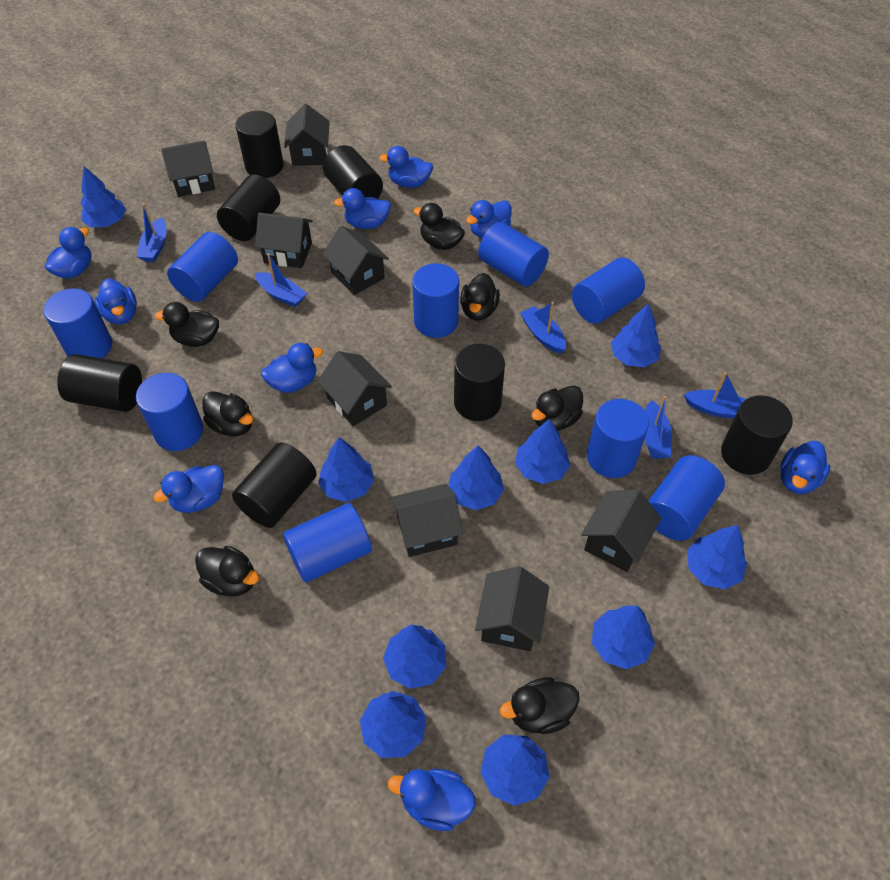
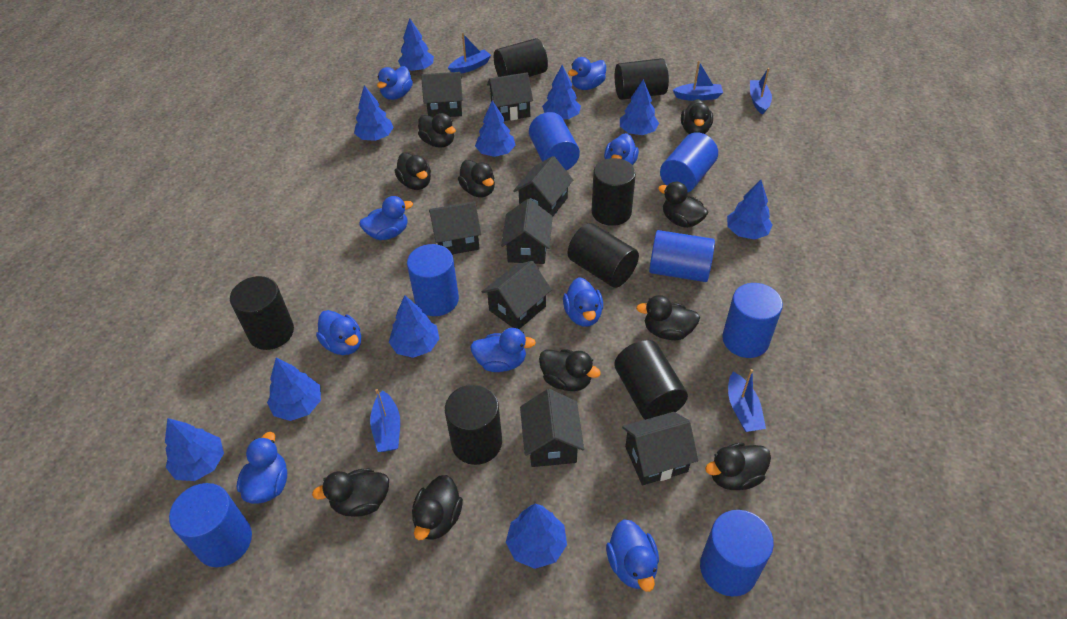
black duck: [155,302,219,347] [195,546,259,597] [202,391,253,436] [414,203,465,250] [460,273,500,320] [500,677,579,734] [531,385,583,431] = 7 -> [312,469,389,517] [395,152,431,190] [412,475,463,540] [418,113,456,148] [458,160,495,197] [539,349,601,391] [636,295,700,340] [658,182,708,228] [681,99,713,134] [705,443,771,490] = 10
blue cylinder: [44,289,112,358] [136,373,203,451] [167,232,238,302] [283,503,372,583] [412,263,459,338] [478,222,549,287] [572,258,645,324] [587,399,649,478] [648,455,725,541] = 9 -> [169,483,252,567] [407,244,459,316] [529,112,580,170] [649,230,715,282] [660,132,718,192] [700,510,774,597] [722,283,783,358] = 7

